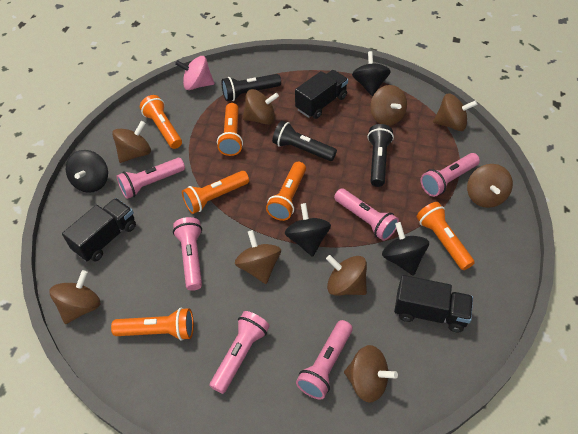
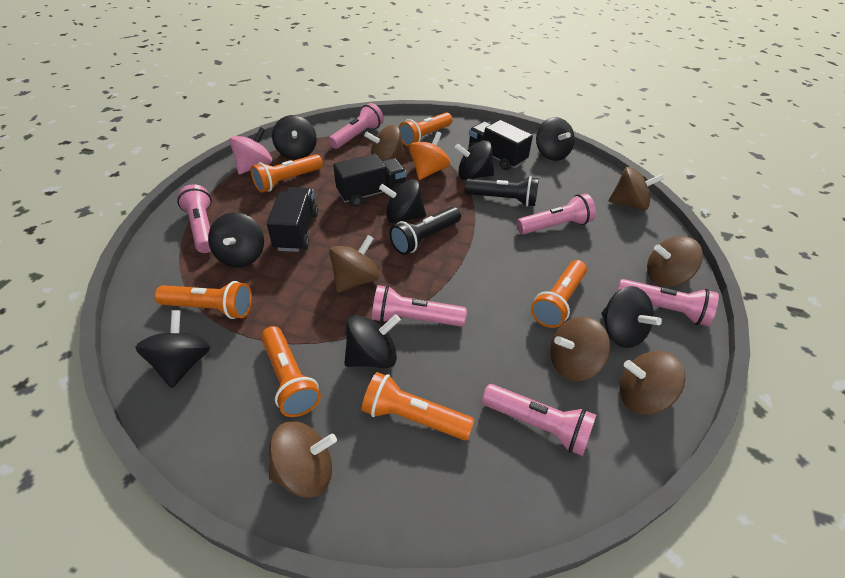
black flashlight: [221,74,281,101] [272,121,337,161] [367,124,394,187] = 3 -> [389,207,461,255] [465,176,539,207] = 2
black spinning top: [66,150,108,193] [285,203,331,257] [352,51,391,96] [382,222,429,276] = 4 -> [135,310,210,388] [208,212,264,268] [272,115,317,160] [344,314,401,368] [379,179,426,224] [455,140,494,180] [536,117,575,161] [601,286,662,348] = 8
brown spinning top: [49,270,101,324] [112,121,151,163] [235,230,281,284] [243,89,279,125] [326,255,367,296] [344,345,398,403] [370,85,407,126] [433,94,477,131] [467,164,513,208] = 9 -> [269,421,337,498] [329,235,380,293] [364,125,406,161] [550,316,610,381] [609,167,664,211] [619,351,685,415] [647,236,703,287] = 7
orange spinning top: none = 0 -> [409,132,450,180] = 1

